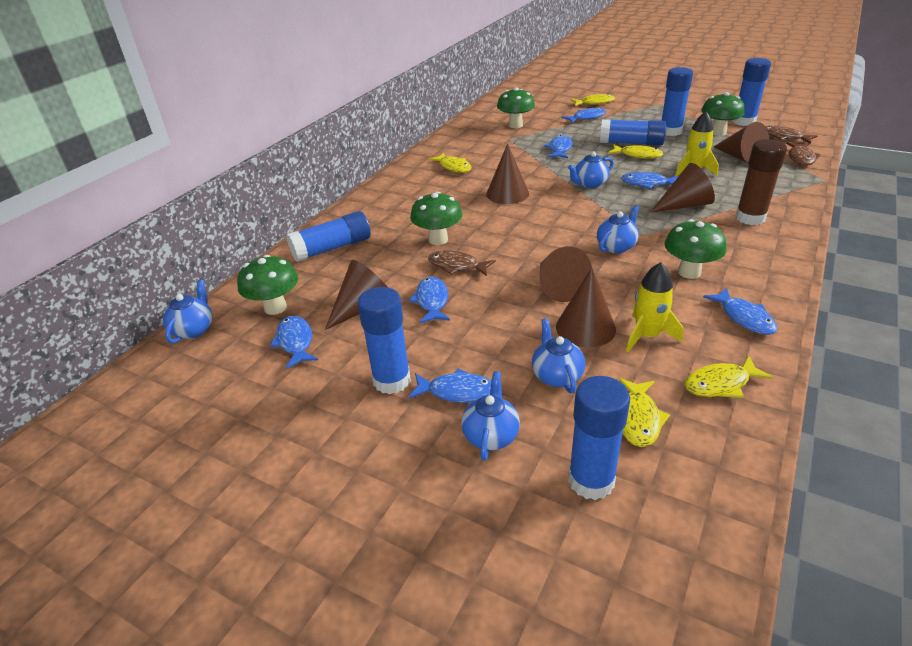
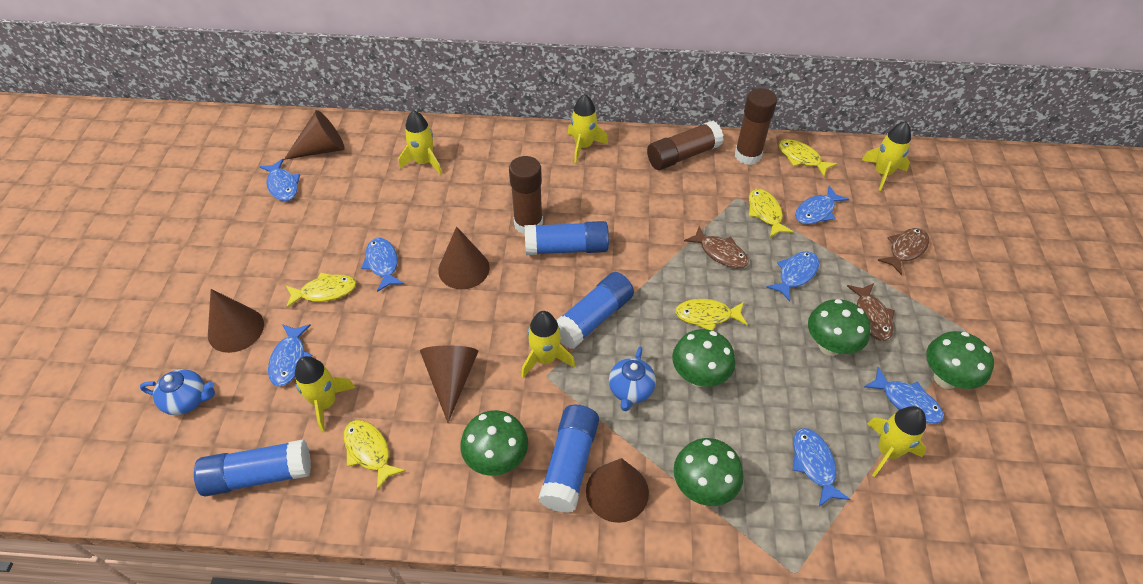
blue glue stick: [286,211,371,262] [357,287,411,394] [568,376,630,500] [600,119,667,146] [662,67,693,136] [733,58,771,126] = 6 -> [194,440,311,497] [525,221,609,255] [538,404,599,513] [556,272,634,349] = 4
blue teapot: [163,280,213,343] [461,371,520,461] [532,318,585,393] [568,152,614,188] [597,205,639,253] = 5 -> [140,369,215,415] [609,347,656,411] = 2
brown cone: [325,260,387,330] [486,143,529,204] [540,246,592,302] [556,267,616,347] [650,163,715,213] [714,122,769,164] = 6 -> [208,289,264,353] [284,110,345,160] [420,346,479,423] [438,226,490,289] [586,458,649,523] = 5
brown glue stick: [735,139,787,225] = 1 -> [509,156,543,234] [647,121,723,170] [735,88,777,165] = 3
yellow rocket: [626,262,683,352] [675,112,719,176] = 2 -> [295,356,356,432] [399,110,442,175] [521,311,575,378] [568,94,608,163] [861,121,911,191] [867,406,926,477] = 6

